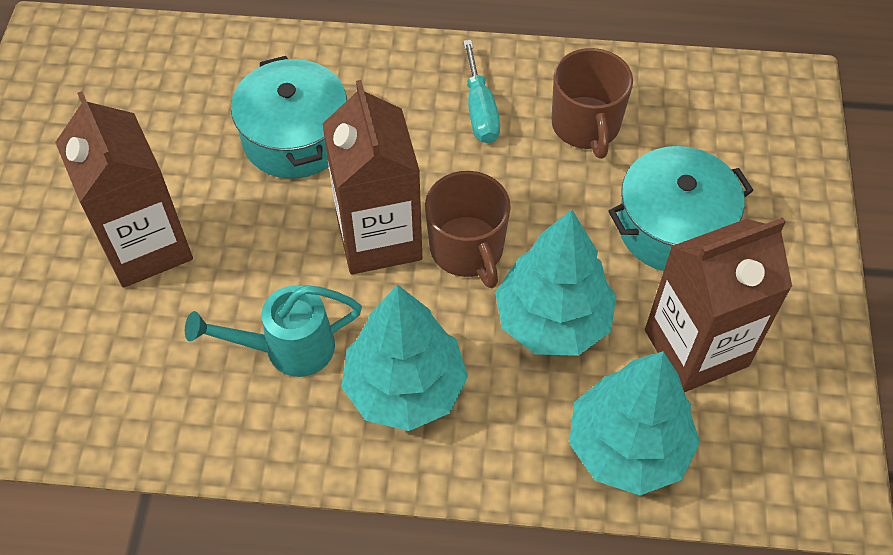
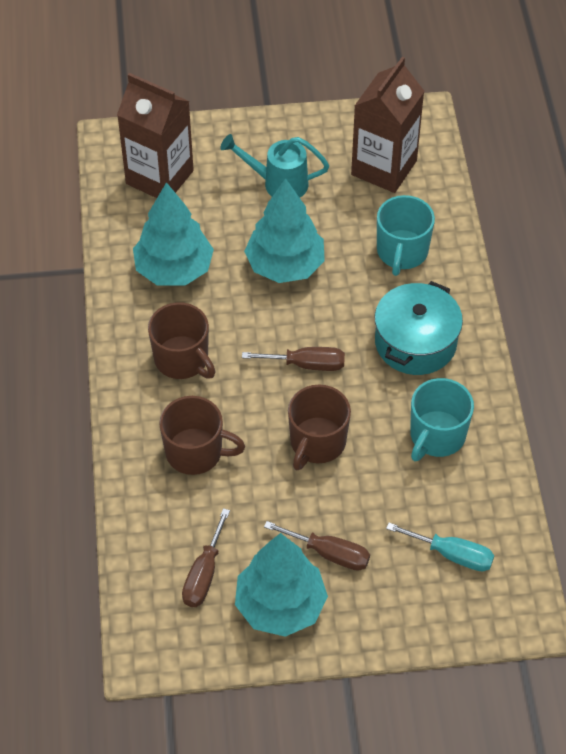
brown carton: [55,91,193,288] [322,80,422,275] [645,218,792,392] = 3 -> [117,73,194,198] [351,57,424,193] = 2
brown mug: [425,171,511,288] [551,48,633,159] = 2 -> [148,302,216,379] [159,396,245,475] [288,385,351,470] = 3
brown screwdriver: none = 0 -> [182,508,230,607] [242,347,345,371] [264,521,370,571] = 3
turquoise mug: none = 0 -> [377,195,435,276] [410,378,474,461] = 2
turquoise pot: [231,56,347,179] [608,146,753,271] = 2 -> [375,281,463,375] = 1

